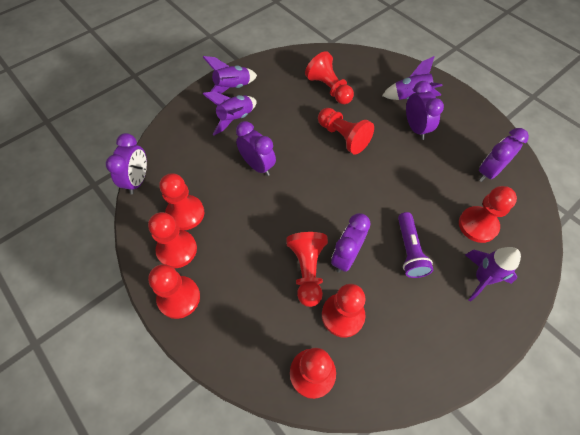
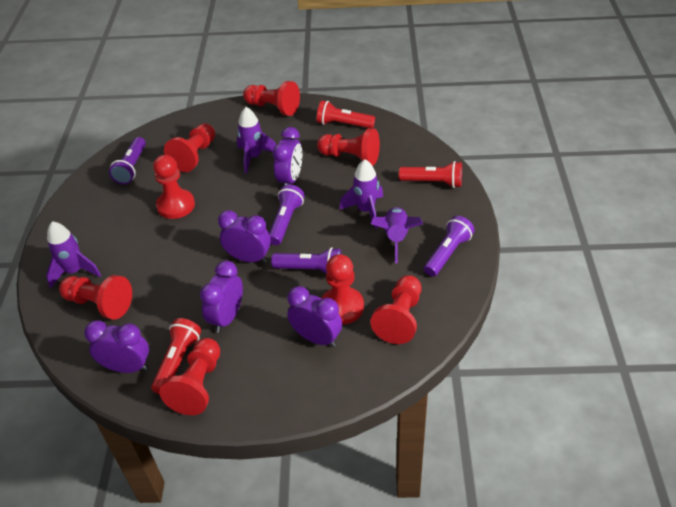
purple flashlight: [398,212,433,278] = 1 -> [109,137,146,184] [269,184,305,245] [271,247,341,273] [424,216,475,277] = 4
red flashlight: none = 0 -> [151,318,201,394] [317,100,375,128] [399,161,462,188] = 3
red pawn: [148,212,197,268] [148,264,200,319] [159,173,204,230] [286,232,328,307] [290,348,336,399] [305,51,354,104] [318,108,374,154] [322,284,366,338] [459,186,517,243] = 9 -> [59,275,132,320] [153,155,195,219] [159,338,220,415] [164,123,215,172] [243,81,300,116] [317,128,380,166] [322,254,364,324] [370,275,421,344] = 8

